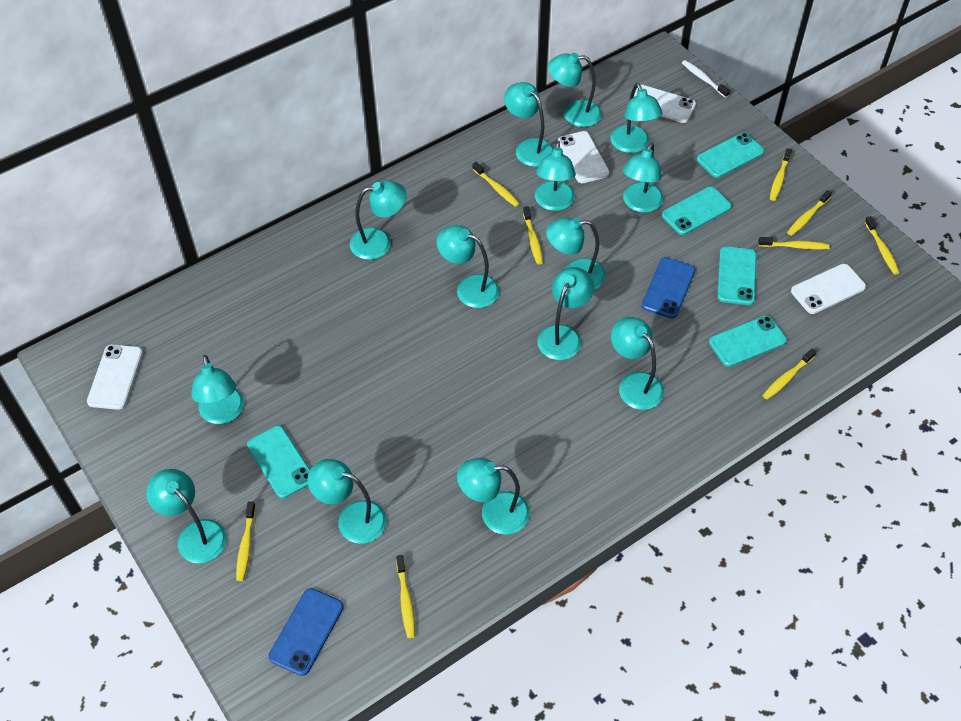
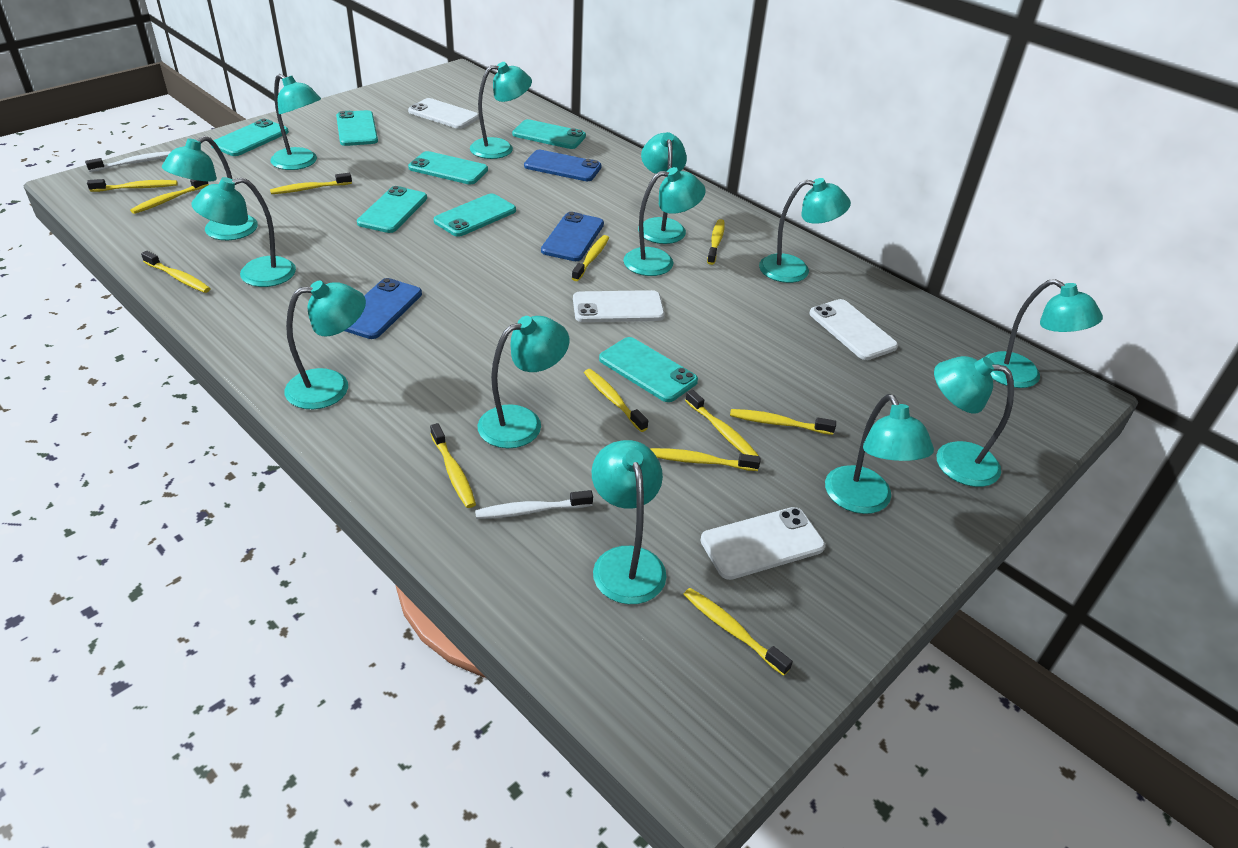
blue phone: [268,588,344,676] [642,257,695,318] = 2 -> [345,278,422,339] [524,150,602,181] [541,212,604,261] = 3
turquoise lamp: [146,469,227,564] [191,355,244,424] [307,459,387,544] [350,180,407,260] [436,225,500,308] [457,458,530,535] [504,82,553,167] [535,141,576,211] [537,267,594,360] [546,218,606,290] [548,53,602,127] [610,83,663,153] [611,317,664,410] [623,142,663,213] = 14 -> [162,136,258,240] [191,177,296,287] [270,74,321,170] [285,280,366,409] [470,62,532,159] [477,316,569,448] [592,440,667,604] [623,167,706,276] [638,132,687,244] [759,178,851,283] [825,394,934,514] [934,356,1014,487] [985,279,1103,388] = 13
turquoise phone: [247,426,310,499] [662,186,732,235] [697,133,764,178] [709,315,787,367] [717,246,757,305] = 5 -> [211,119,289,156] [336,110,378,146] [357,186,427,233] [408,151,488,184] [434,193,516,237] [512,119,586,149] [599,337,698,402] = 7
white toothbrush: [682,60,730,98] = 1 -> [85,151,170,172] [475,490,593,519] = 2
yellow toothbrush: [236,502,256,581] [396,555,415,638] [472,162,520,207] [523,206,543,264] [758,237,830,250] [763,349,816,399] [770,148,792,201] [787,190,832,236] [865,216,899,275] = 9 -> [87,179,178,192] [130,179,209,214] [141,251,211,293] [270,173,352,194] [430,423,476,508] [572,235,609,281] [584,369,648,432] [650,448,760,471] [683,588,793,676] [685,390,759,456] [707,219,725,265] [730,409,836,435] = 12

